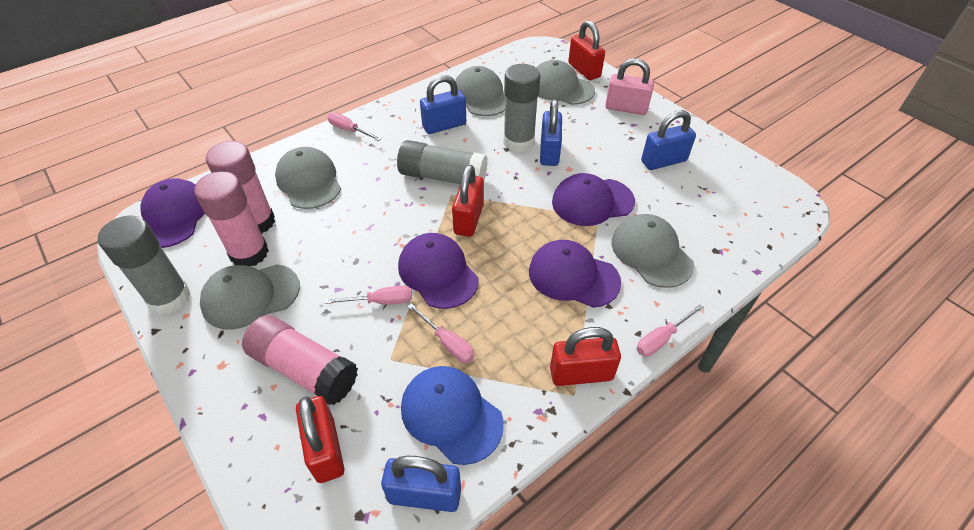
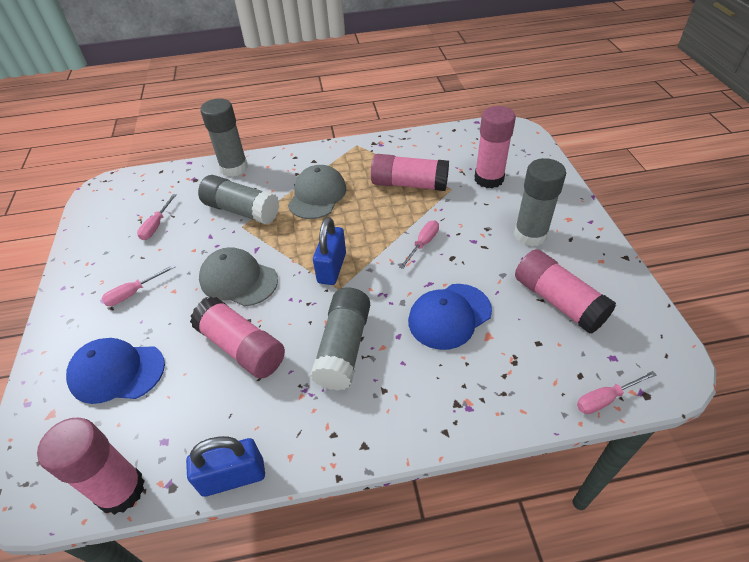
blue cap: [401,366,504,465] = 1 -> [66,338,165,404] [408,284,492,350] = 2
blue padlock: [381,456,461,512] [420,75,466,134] [540,99,562,166] [641,110,696,170] = 4 -> [186,436,265,497] [313,217,346,285] = 2
grey cap: [200,264,300,330] [275,147,341,209] [455,66,505,116] [536,60,595,105] [612,214,694,288] = 5 -> [199,247,278,307] [288,165,347,219] = 2
grey glue stick: [98,216,190,315] [397,140,488,184] [504,64,540,152] = 3 -> [198,175,279,224] [200,98,248,177] [310,287,370,390] [514,158,566,247] = 4
pink glue stick: [194,171,269,266] [206,141,275,234] [242,315,358,405] = 3 -> [37,418,145,515] [190,297,285,379] [371,154,449,191] [474,106,516,189] [515,249,616,334] = 5
pink padlock: [605,58,654,115] = 1 -> none = 0
purple cap: [141,178,205,248] [398,233,479,309] [529,240,621,308] [552,173,635,226] = 4 -> none = 0
red padlock: [296,396,344,483] [452,165,484,237] [550,327,621,386] [568,20,605,80] = 4 -> none = 0

